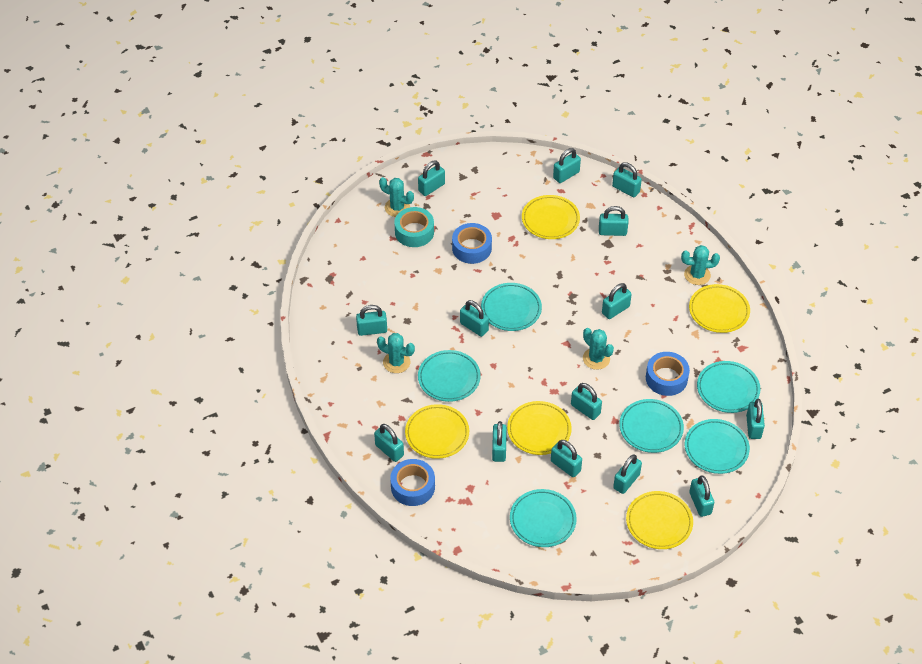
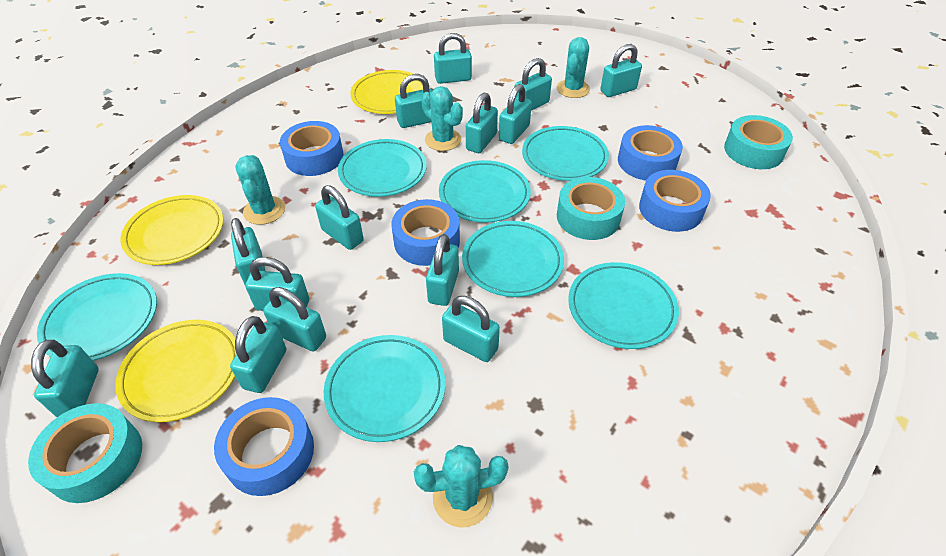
blue tape: [390,459,435,506] [452,223,492,264] [646,352,690,396] = 3 -> [214,397,314,496] [280,121,344,176] [392,199,460,266] [618,125,683,180] [639,170,711,232] = 5
turquoise plate: [418,350,481,402] [481,283,542,331] [510,489,577,547] [619,399,684,453] [685,419,750,474] [697,361,760,413] = 6 -> [37,273,157,361] [324,335,445,442] [338,139,427,197] [439,160,531,223] [462,221,564,297] [522,126,609,181] [568,262,679,349] = 7
turquoise tape: [394,207,434,247] = 1 -> [28,403,142,503] [557,177,625,240] [724,115,793,169] = 3
yellow plate: [405,404,469,459] [507,401,571,455] [522,195,580,239] [626,491,693,549] [689,284,750,333] = 5 -> [115,320,236,422] [120,195,224,265] [350,70,423,114] = 3

